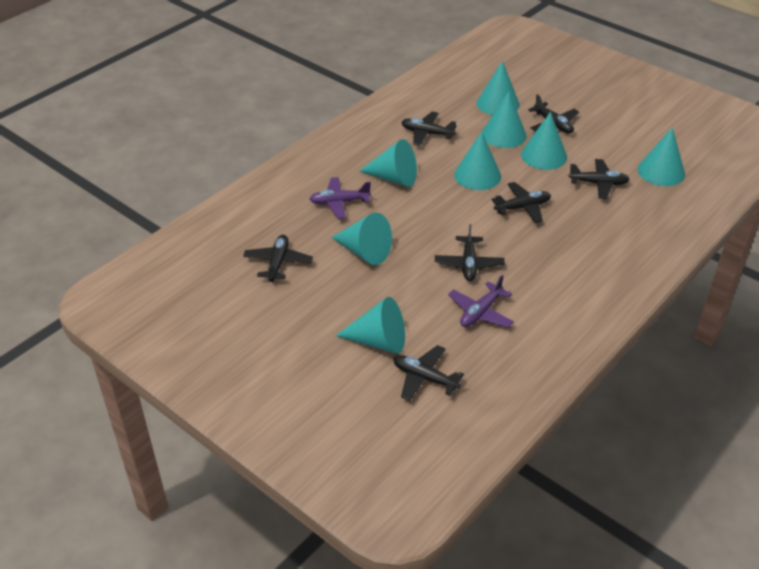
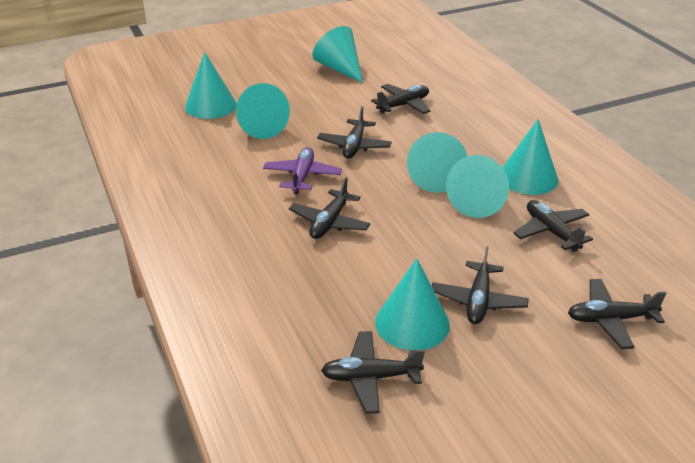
purple plane: [310,177,371,219] [448,275,514,327] = 2 -> [263,147,342,195] = 1
turquoise cone: [331,213,392,265] [335,297,405,354] [359,139,417,187] [454,131,501,190] [477,61,520,115] [482,91,527,148] [521,112,567,170] [637,127,685,186] = 8 -> [185,52,237,119] [236,83,290,139] [312,26,363,83] [375,258,450,350] [407,132,468,193] [446,155,509,218] [502,119,558,195] = 7

